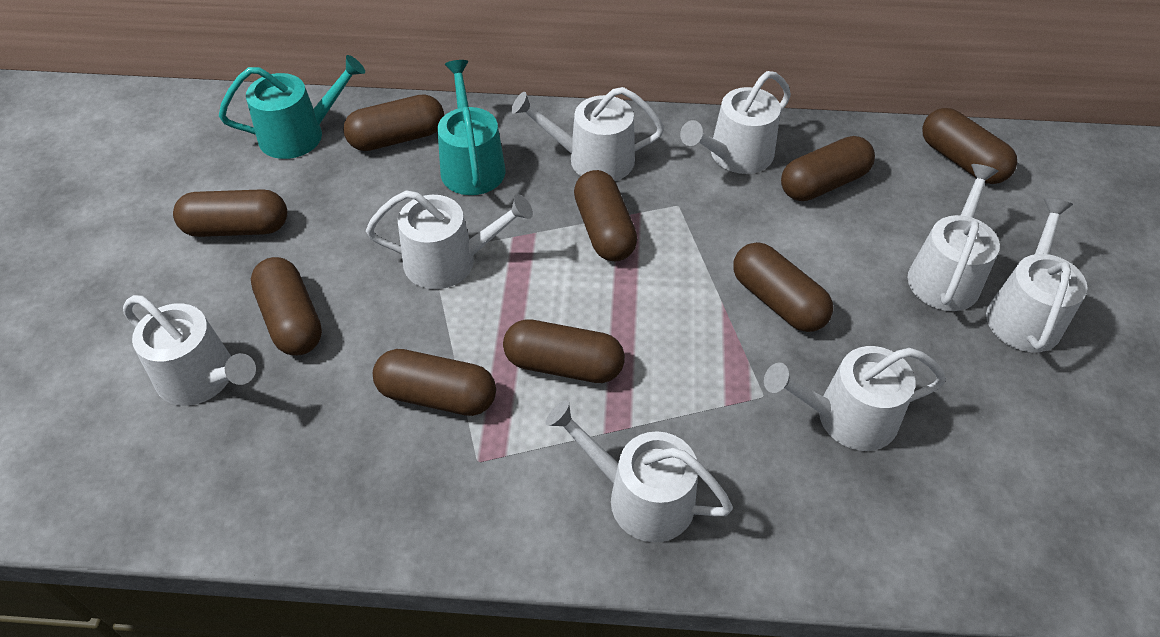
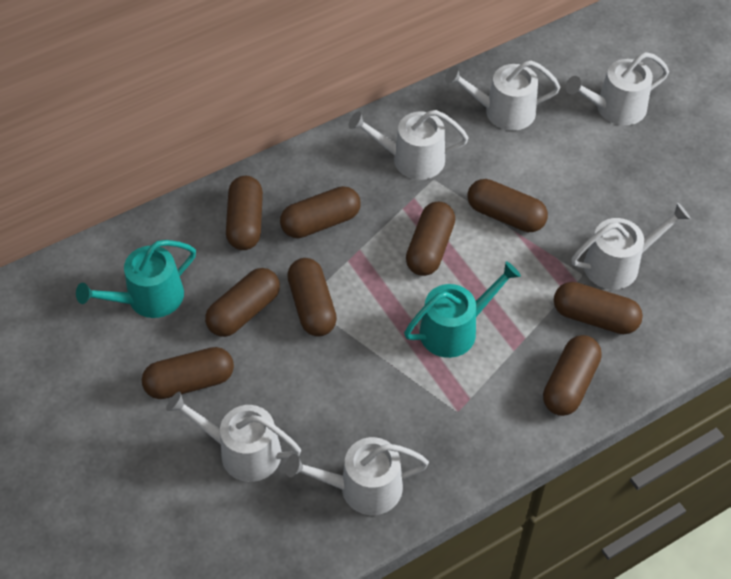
white watering can: [123,295,256,406] [366,190,533,289] [511,87,664,181] [546,400,733,542] [680,71,791,174] [764,346,946,451] [908,164,1000,311] [986,199,1088,352] = 8 -> [166,392,301,482] [285,437,429,515] [349,110,468,180] [445,60,561,131] [566,52,669,125] [571,203,690,290] = 6

